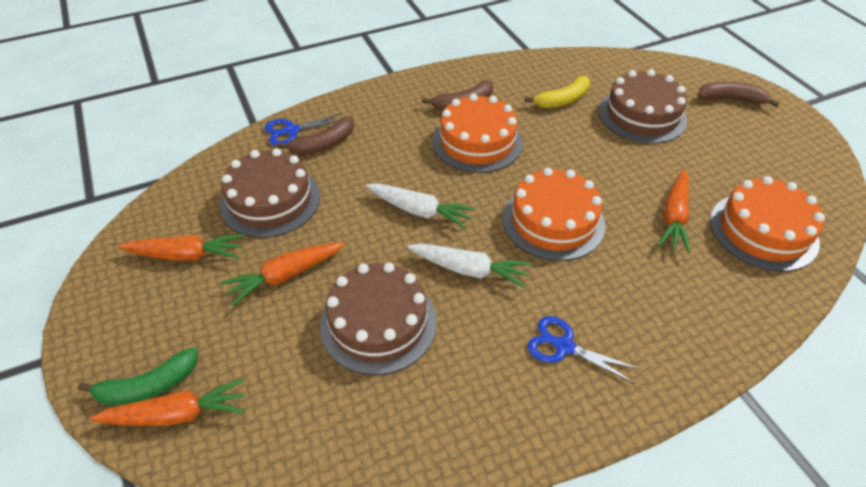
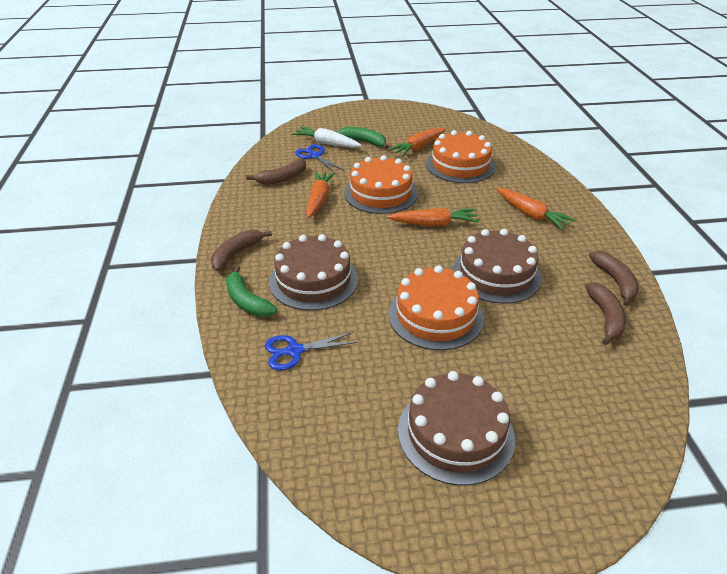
brown banana: [277,116,354,154] [422,80,493,111] [698,82,780,107] = 3 -> [211,229,272,271] [246,159,306,185] [585,282,626,345] [589,250,639,306] = 4
green banana: [78,348,198,405] = 1 -> [226,266,277,317] [337,127,389,149] = 2
white carrot: [366,183,475,229] [407,243,531,288] = 2 -> [292,126,362,148] = 1
yellow banana: [525,76,590,108] = 1 -> none = 0

